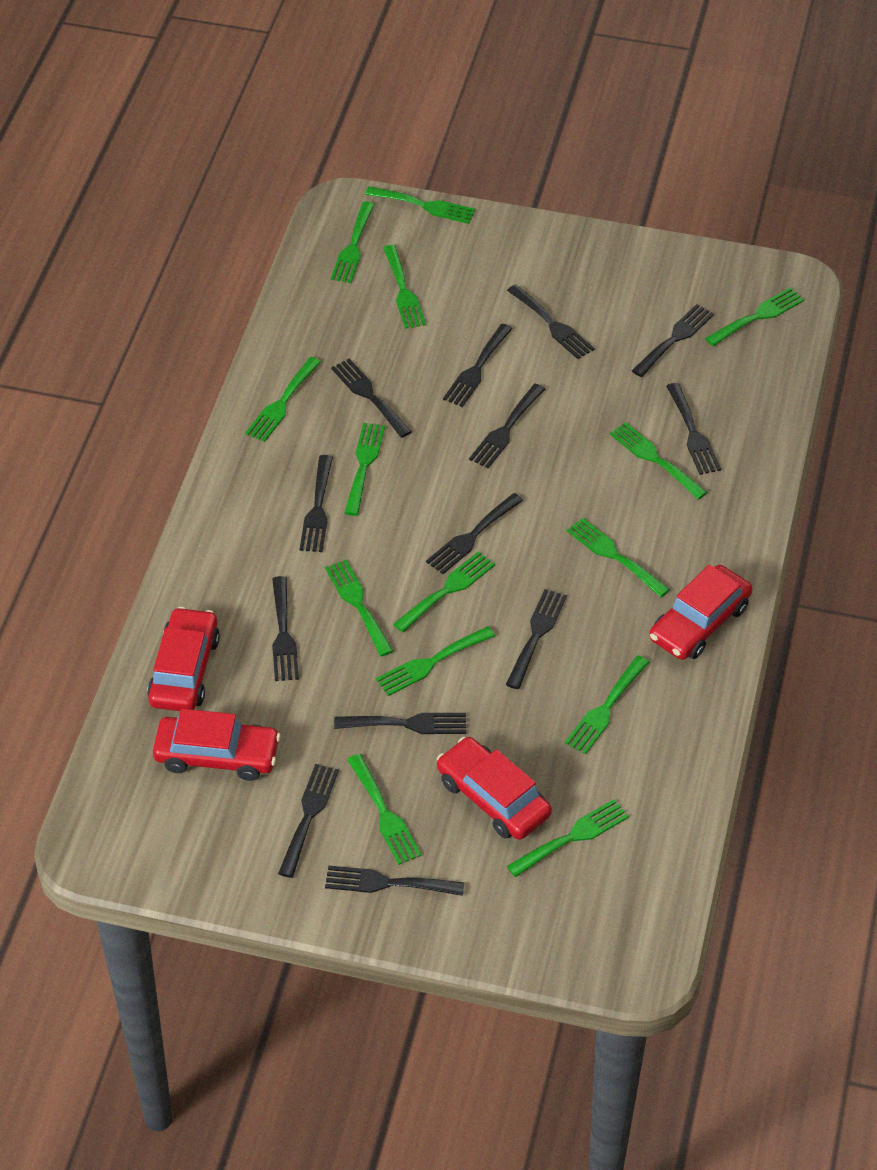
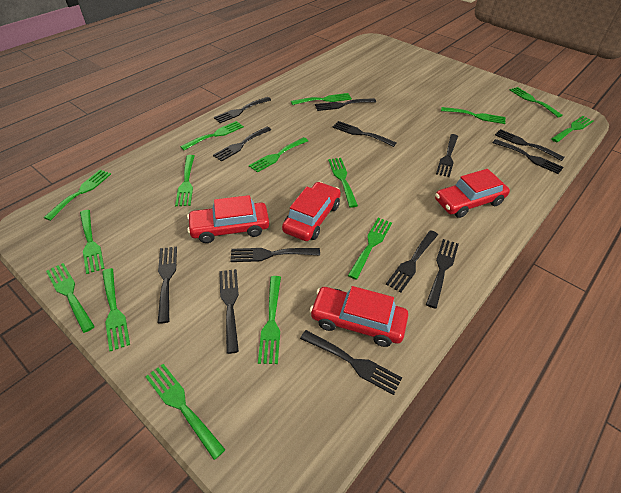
green fork: [245,357,321,442] [325,560,393,656] [331,201,375,283] [345,423,385,516] [347,754,422,865] [365,186,475,224] [376,626,495,696] [383,245,426,329] [393,552,495,632] [507,799,629,877] [565,655,649,754] [567,518,670,597] [610,422,707,500] [705,288,804,346] = 14 -> [44,170,111,221] [46,263,95,333] [80,210,105,274] [102,268,130,351] [145,364,226,460] [175,155,194,206] [180,121,244,150] [249,137,308,173] [258,276,281,364] [291,93,352,105] [328,158,358,208] [348,218,392,280] [441,107,505,124] [510,87,563,118] [551,116,593,142] = 15

